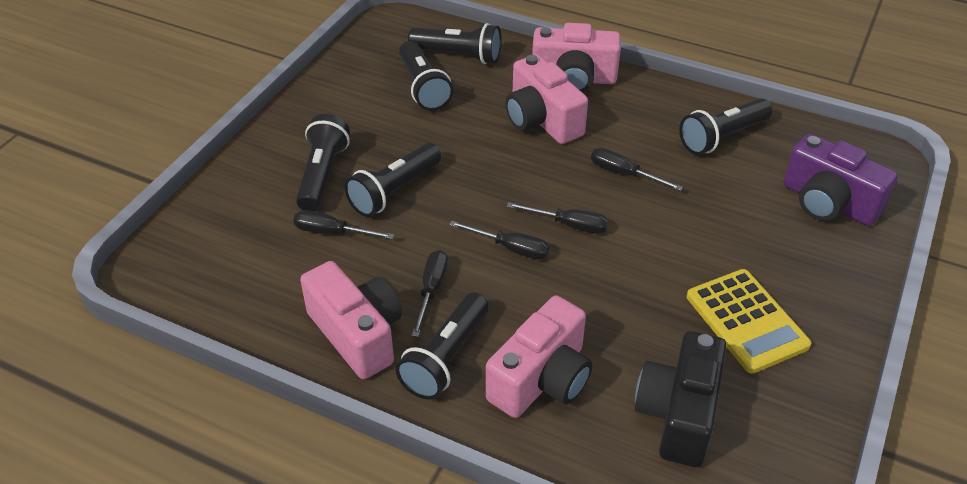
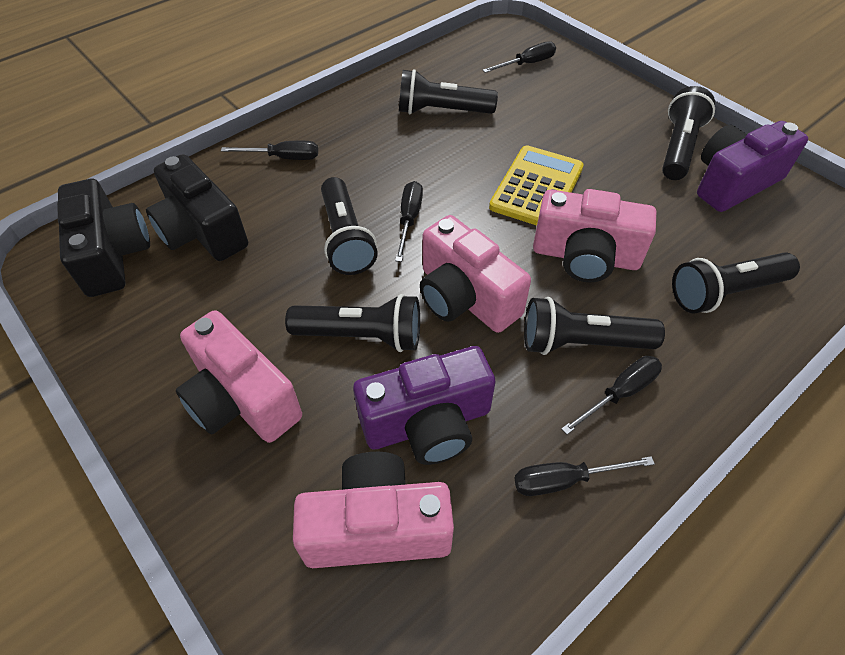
black camera: [635,331,727,467] = 1 -> [57,179,150,297] [146,154,248,261] = 2
purple camera: [783,134,898,226] = 1 -> [353,346,496,465] [697,121,808,212] = 2

